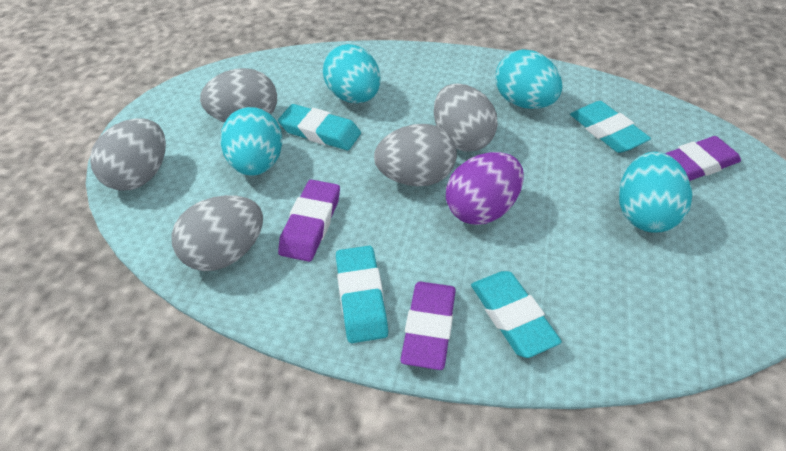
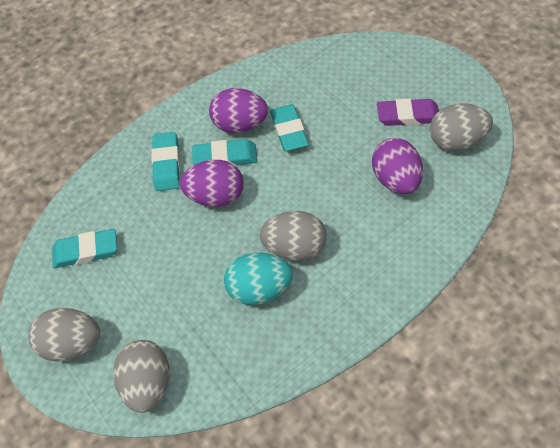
grey egg: [90,118,166,191] [171,195,263,271] [200,68,277,122] [374,124,457,186] [434,84,498,152] = 5 -> [28,308,100,361] [114,340,170,413] [259,211,327,261] [430,103,493,151] = 4
purple egg: [446,152,524,225] = 1 -> [180,160,244,207] [209,88,268,133] [372,138,423,194] = 3
purple eraser: [278,180,340,262] [400,282,456,370] [664,136,741,181] = 3 -> [377,98,439,126] = 1
turquoise egg: [220,107,282,176] [323,44,381,103] [495,49,562,109] [619,152,692,233] = 4 -> [224,253,293,305] = 1

